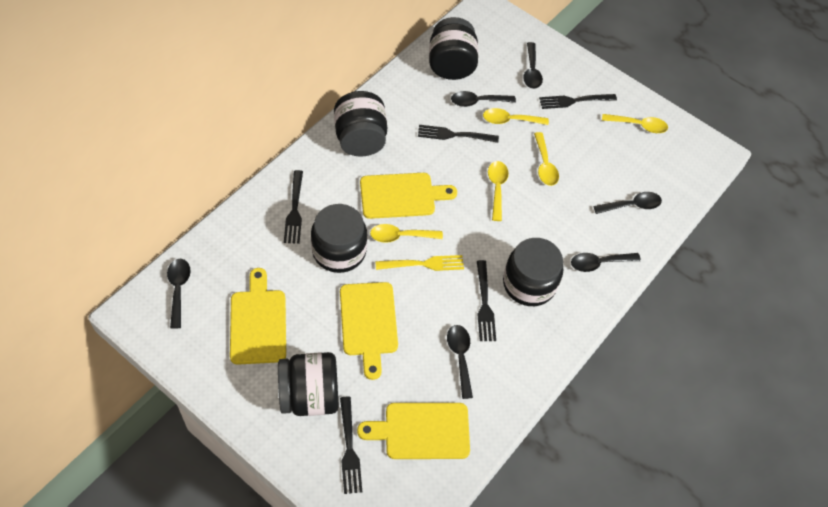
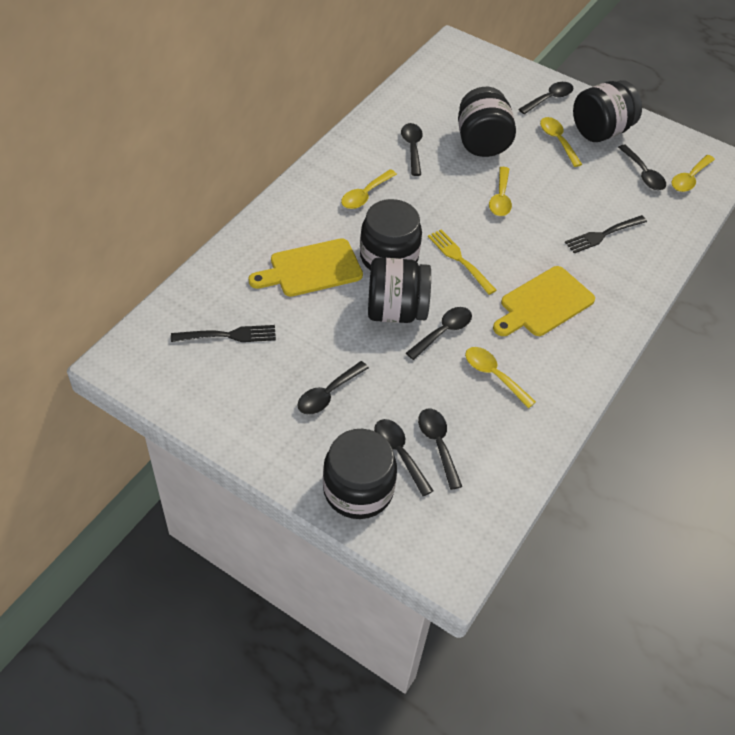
black fork: [284,170,303,244] [340,397,362,494] [418,125,499,143] [477,260,496,341] [539,94,617,109] = 5 -> [171,325,276,342] [565,215,647,254] = 2
black spoon: [167,259,191,329] [447,325,473,399] [451,91,516,107] [523,42,543,89] [571,253,641,272] [593,192,662,214] = 6 -> [298,361,369,415] [374,419,433,496] [401,123,423,176] [406,307,472,360] [418,409,462,490] [519,82,574,114] [618,145,666,190] = 7
yellow cutting board: [230,268,286,365] [340,282,398,380] [357,403,470,459] [360,173,457,219] = 4 -> [248,238,363,297] [493,266,595,336] = 2

